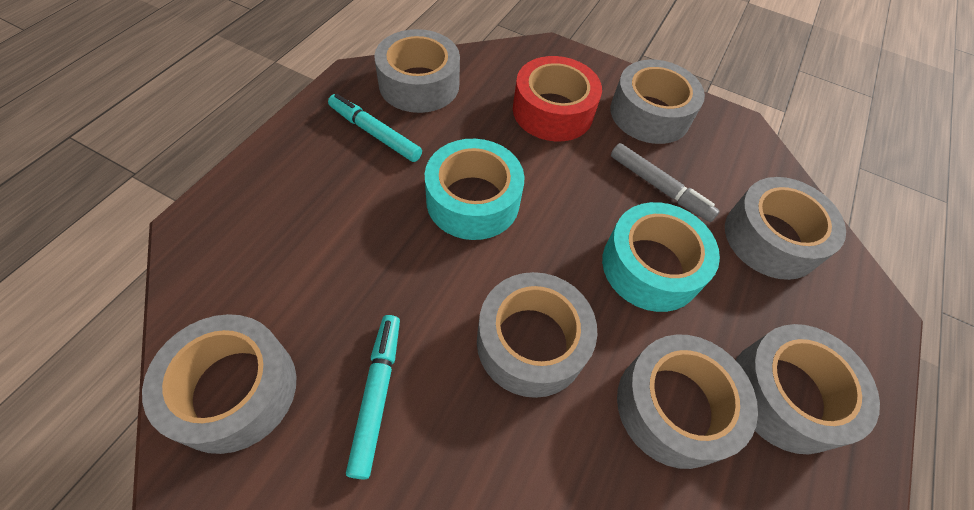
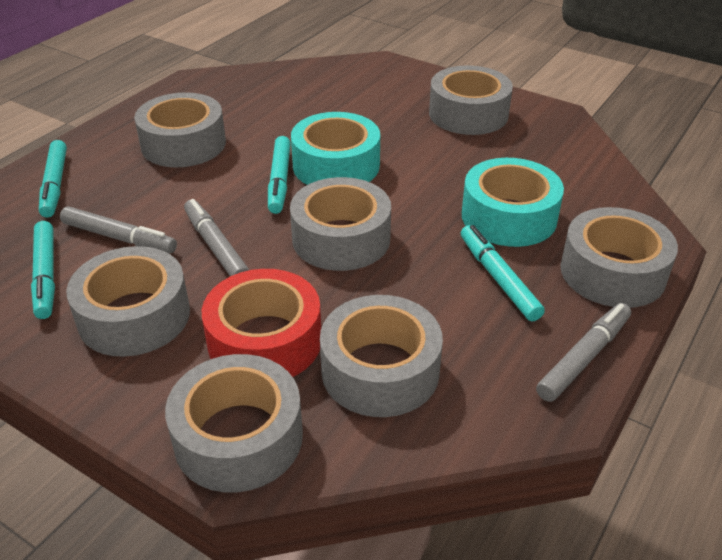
grey marker: [611,143,720,222] = 1 -> [60,207,177,253] [184,199,249,276] [536,303,631,402] = 3
turquoise marker: [328,94,422,162] [346,315,400,479] = 2 -> [31,221,55,319] [39,140,67,217] [268,136,291,214] [461,225,545,321] = 4

